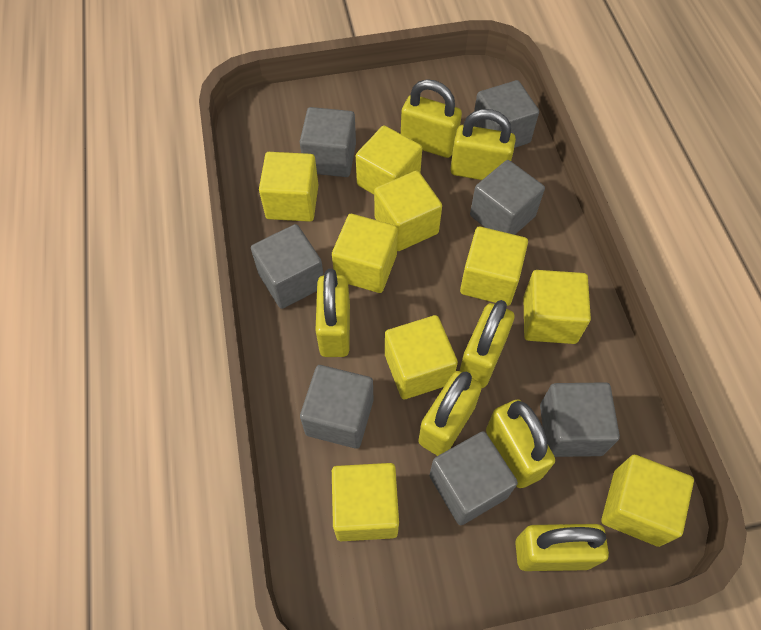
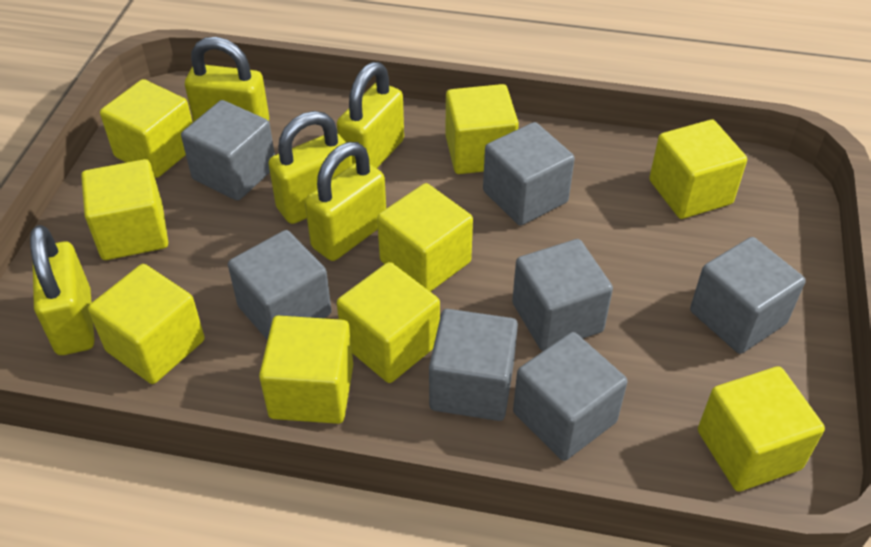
yellow padlock: [316,269,350,357] [401,79,462,158] [418,371,482,456] [450,109,516,180] [459,300,514,388] [486,399,555,488] [515,524,609,571] = 7 -> [30,225,94,355] [185,37,269,122] [268,111,353,224] [305,142,386,261] [337,62,404,168] = 5

